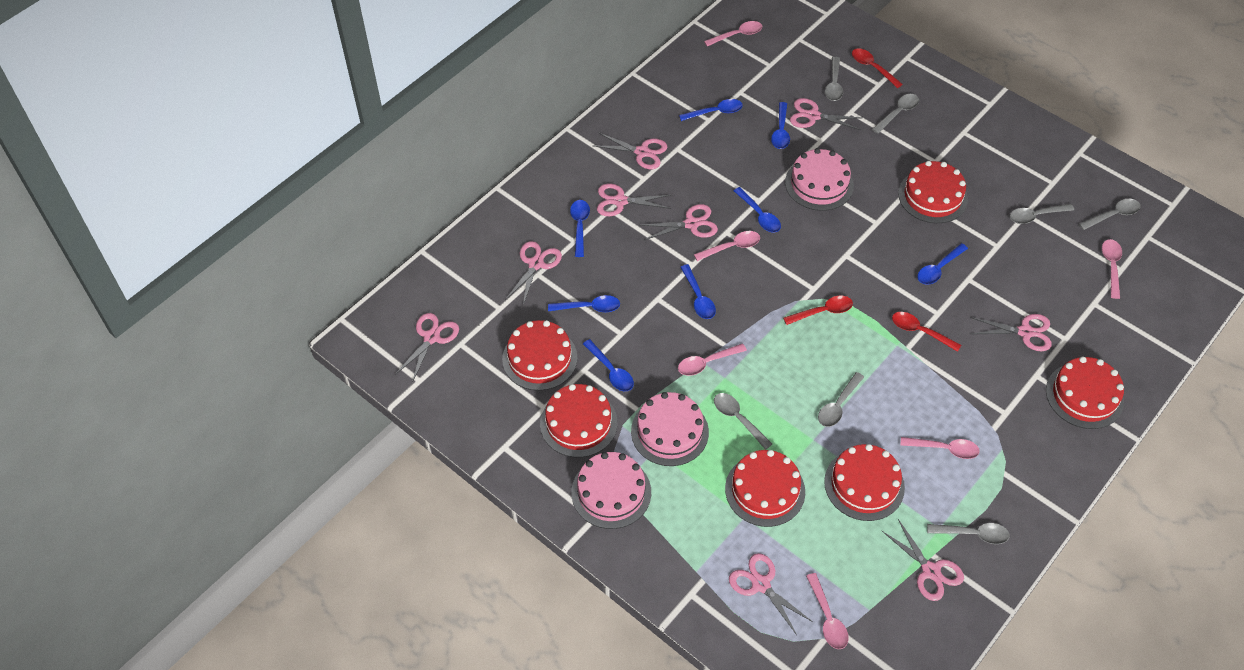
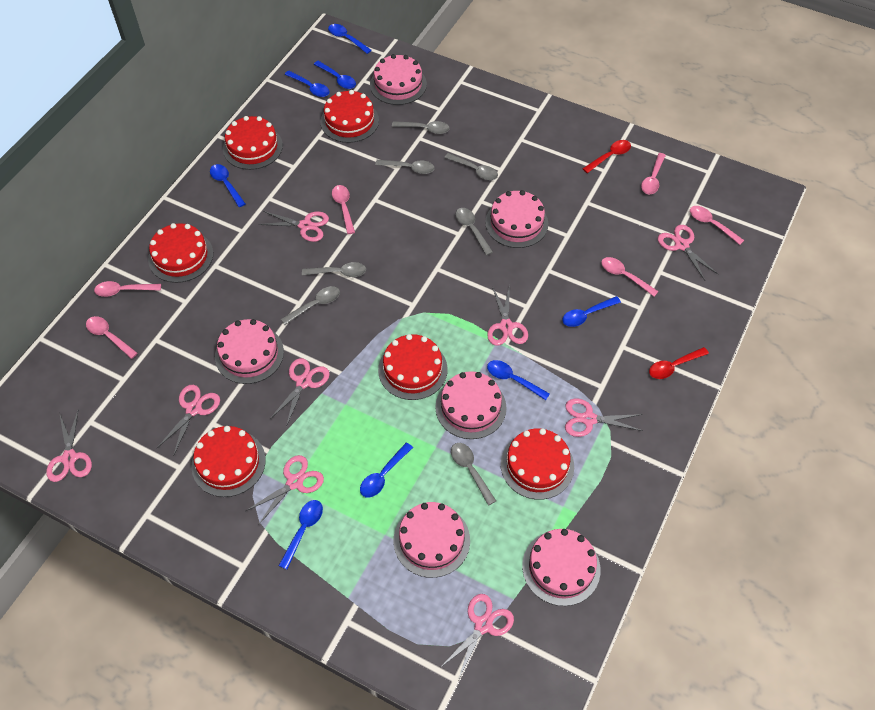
pink cake: [571,452,651,529] [631,392,709,466] [785,148,854,211] = 3 -> [215,319,284,384] [370,54,427,105] [394,502,470,578] [435,371,507,439] [485,190,548,248] [522,529,601,606] = 6
red spoon: [783,296,853,325] [852,48,903,88] [892,312,961,352] = 3 -> [583,140,631,173] [649,347,709,379] = 2

